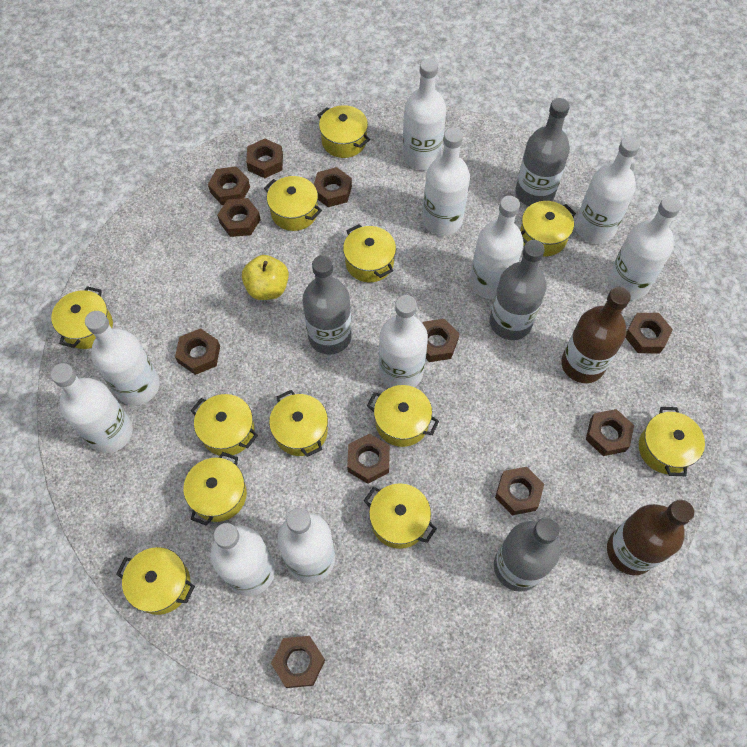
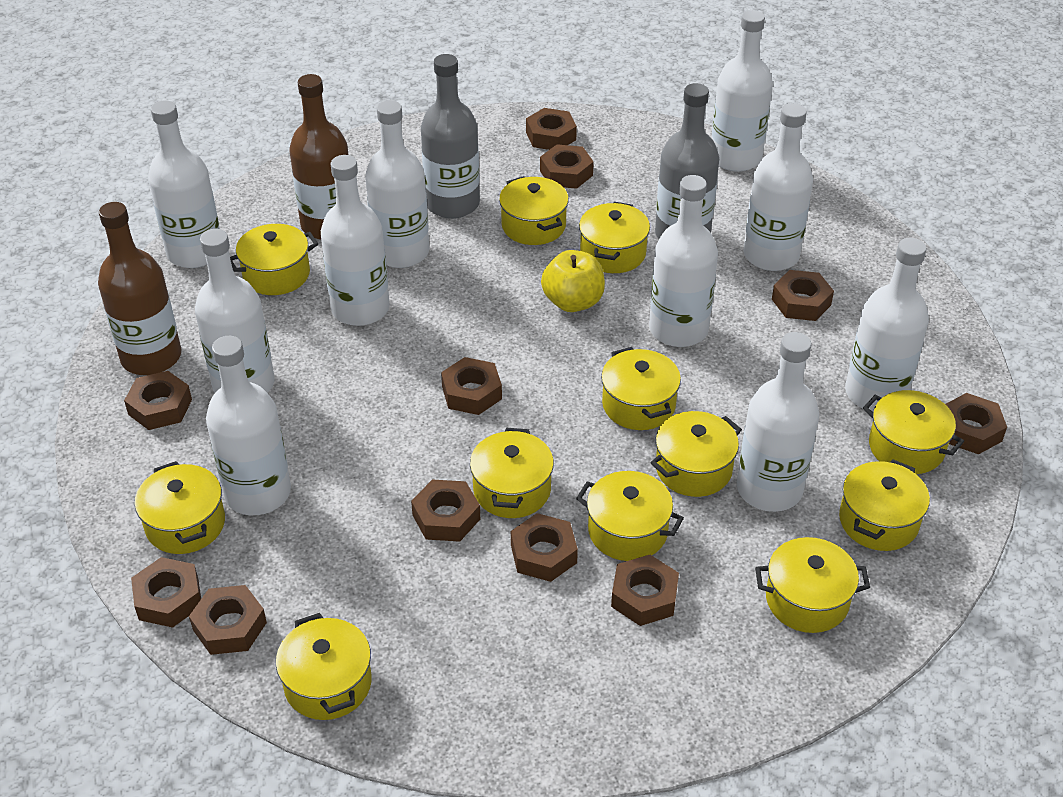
grey bottle: [302,255,352,355] [490,240,546,340] [494,518,560,592] [515,98,570,206] = 4 -> [421,54,480,219] [655,83,719,239] = 2

